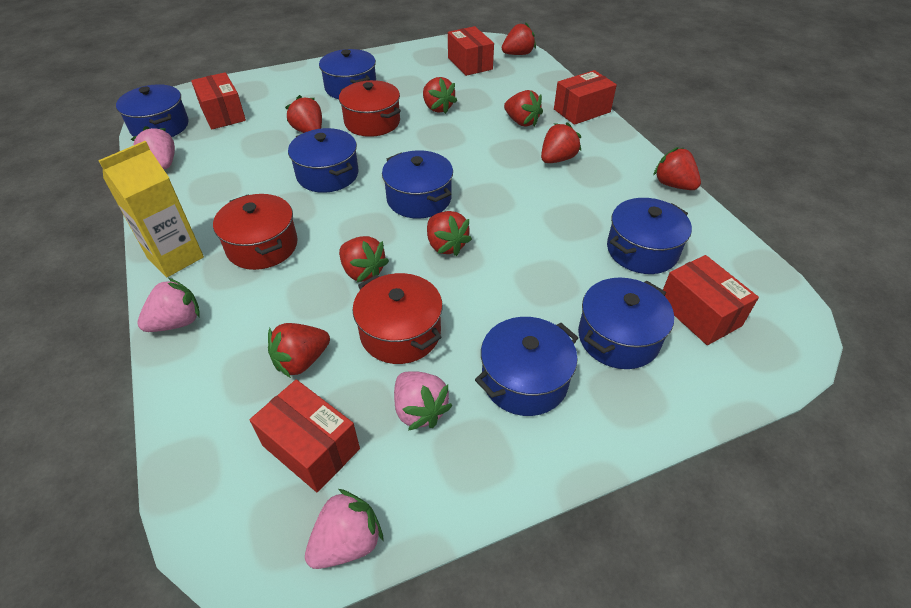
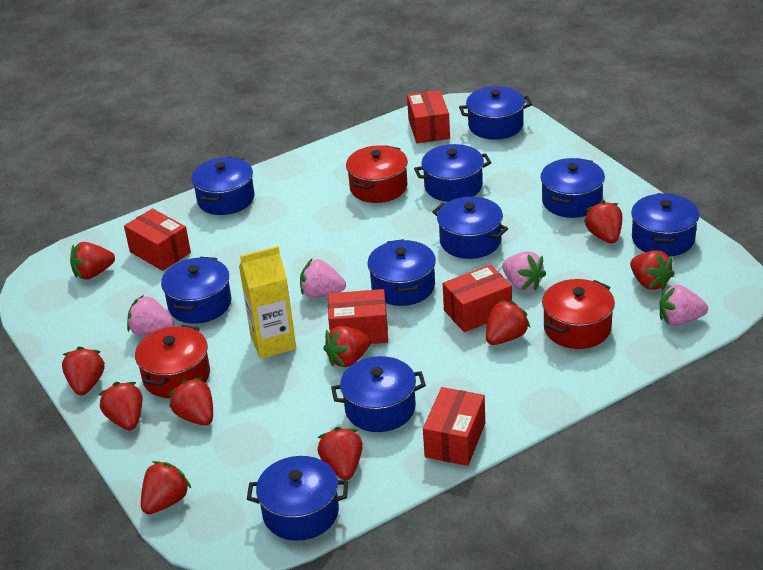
blue pot: [116,84,188,137] [288,128,359,193] [319,49,376,99] [382,150,453,219] [475,317,578,416] [578,278,674,369] [607,198,692,274] = 7 -> [161,257,231,324] [191,157,255,215] [247,456,348,541] [331,356,426,432] [367,239,436,306] [414,144,492,202] [432,196,508,259] [459,86,532,140] [540,158,605,218] [631,193,699,257] = 10
red strawberry: [268,323,330,378] [285,95,322,133] [339,236,389,282] [423,77,457,114] [427,211,472,256] [502,22,536,55] [504,90,543,127] [541,122,581,163] [653,147,701,190] = 9 -> [62,346,105,396] [70,242,115,280] [98,382,143,430] [141,461,192,514] [169,377,213,426] [317,427,363,480] [323,326,371,367] [486,300,531,345] [584,200,622,244] [630,250,675,291] = 10

